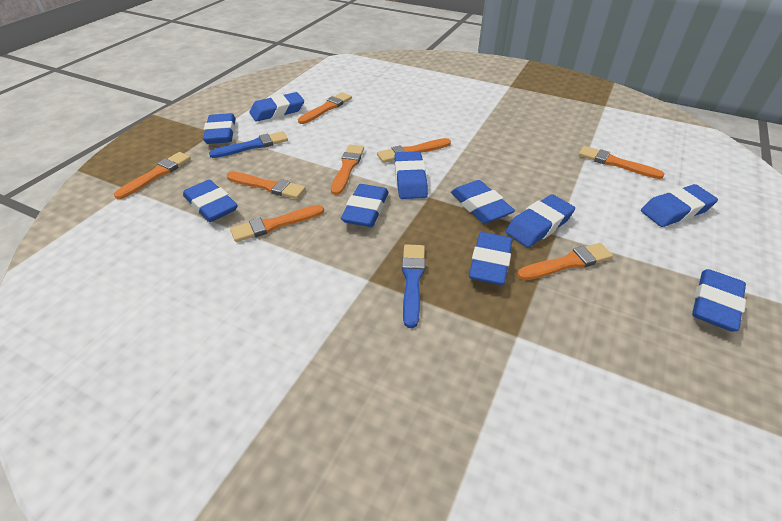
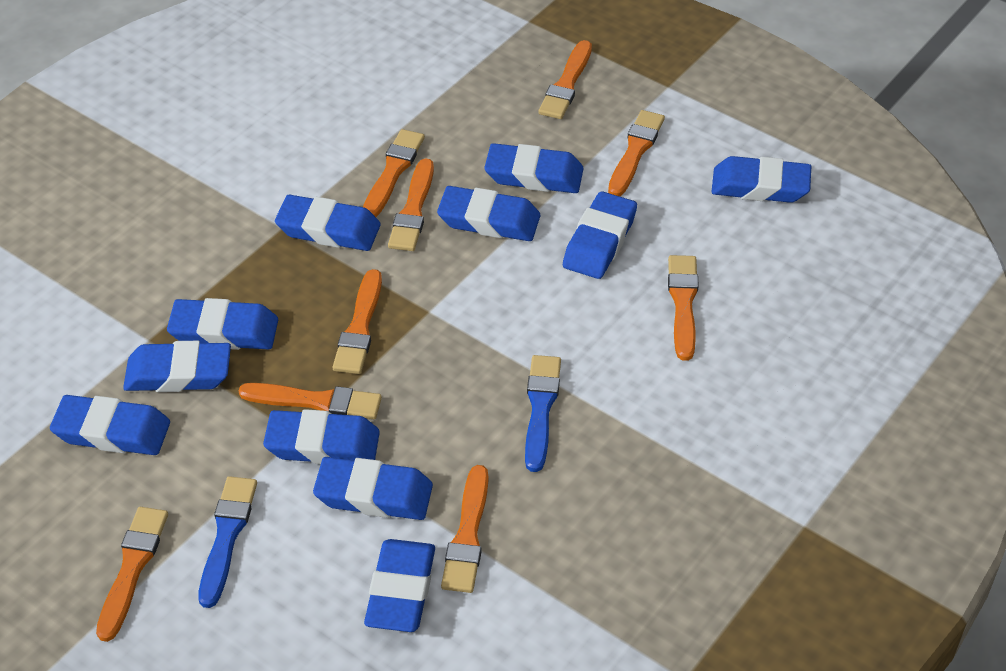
blue eraser: [183,180,238,222] [203,113,236,144] [249,92,304,122] [341,184,388,227] [394,151,428,199] [451,180,515,224] [469,232,513,285] [505,194,575,247] [641,184,718,227] [692,269,746,332] = 10 -> [50,395,170,455] [123,341,231,392] [167,298,278,350] [263,409,380,464] [275,195,381,251] [313,457,433,520] [364,539,435,632] [437,186,540,241] [484,143,584,193] [563,191,637,279] [712,156,811,203] = 11
orange brush: [114,152,191,199] [227,172,306,199] [230,205,324,242] [298,92,352,124] [331,145,364,195] [377,138,451,163] [517,243,613,280] [578,146,665,179] = 8 -> [96,507,168,642] [239,383,382,419] [333,269,382,374] [363,129,425,217] [388,159,434,251] [441,465,489,593] [538,40,592,119] [608,110,665,196] [668,255,699,361] = 9

